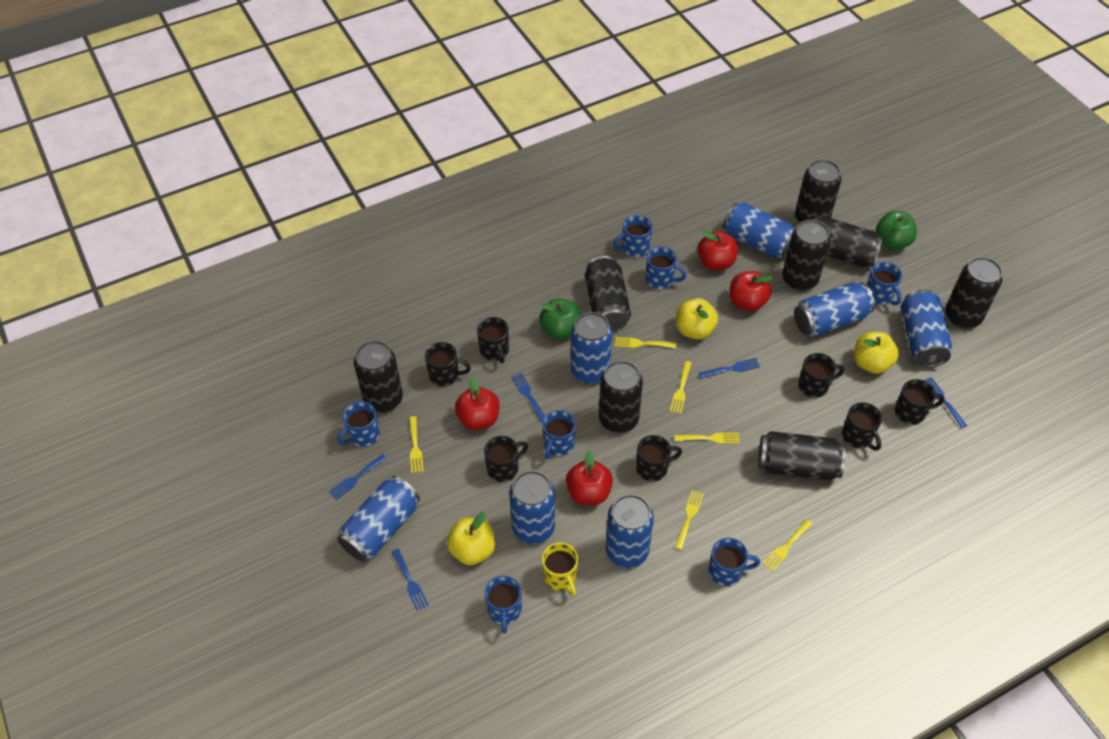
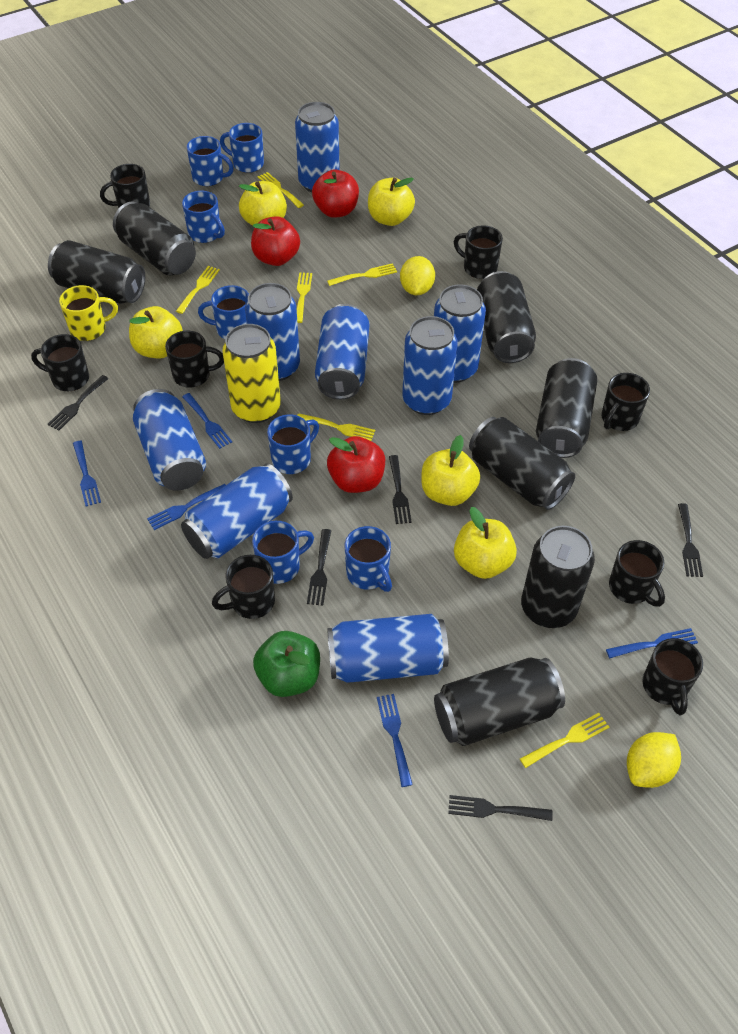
black can: [354,340,403,413] [585,256,631,331] [599,361,643,433] [758,431,846,480] [783,220,831,291] [795,159,842,223] [813,215,884,267] [945,257,1002,329] = 8 -> [48,240,145,304] [113,202,196,275] [434,657,565,746] [469,417,575,510] [477,271,536,363] [521,526,595,628] [536,358,597,458] = 7
black fork: none = 0 -> [48,375,109,431] [307,529,331,606] [389,455,412,524] [448,795,553,821] [678,503,703,577] = 5
black mug: [425,342,471,386] [477,317,509,363] [484,436,528,482] [636,435,682,481] [798,353,844,398] [842,402,882,451] [895,379,944,425] = 7 -> [31,334,89,391] [100,164,150,208] [165,331,224,388] [212,555,275,619] [454,225,503,279] [601,373,650,431] [609,540,665,607] [642,638,703,715] = 8
blue can: [338,476,420,561] [509,471,555,544] [571,312,612,384] [606,494,654,568] [723,202,795,259] [794,282,875,337] [901,289,952,368] = 7 -> [133,389,206,491] [181,463,293,559] [245,283,300,381] [295,102,340,193] [315,304,369,399] [327,614,449,683] [402,316,458,415] [434,284,486,383] = 8
green apple: [539,299,580,340] [876,211,917,250] = 2 -> [253,631,320,697] = 1
red apple: [455,377,499,430] [566,450,613,505] [697,230,738,270] [729,271,773,311] = 4 -> [251,216,300,266] [312,170,359,218] [327,436,385,493] = 3
yellow apple: [447,512,495,565] [676,298,718,339] [854,332,899,374] = 3 -> [129,306,183,358] [239,181,287,226] [368,178,415,226] [422,435,480,506] [454,507,517,579] = 5
yellow can: none = 0 -> [222,324,281,423] = 1
yellow lemon: none = 0 -> [400,256,435,295] [627,732,681,788] = 2

